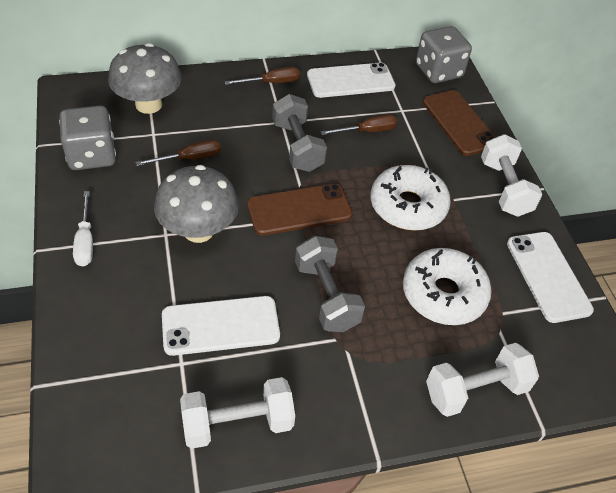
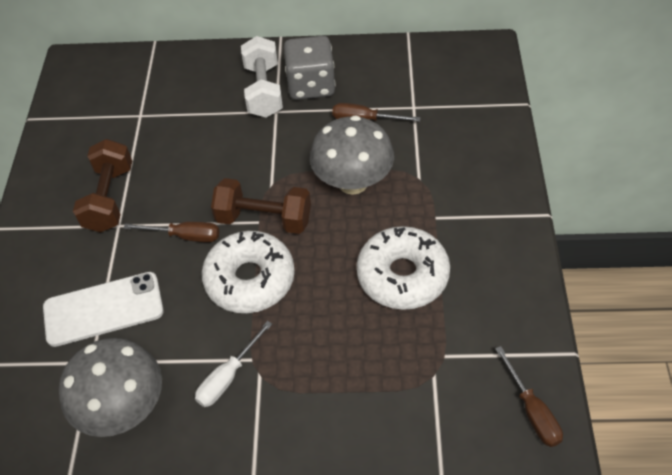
brown dumbbell: none = 0 -> [73,139,132,232] [211,178,311,234] = 2
brown phone: [247,184,353,236] [423,90,496,156] = 2 -> none = 0
grey dice: [59,106,116,170] [416,26,472,83] = 2 -> [284,36,336,100] = 1
grey dumbbell: [272,94,327,172] [295,236,365,332] = 2 -> none = 0
white dumbbell: [180,377,295,449] [426,343,539,417] [481,134,542,217] = 3 -> [241,36,283,118] = 1
white phone: [162,296,280,356] [307,62,396,98] [507,232,594,323] = 3 -> [43,272,164,347] = 1

